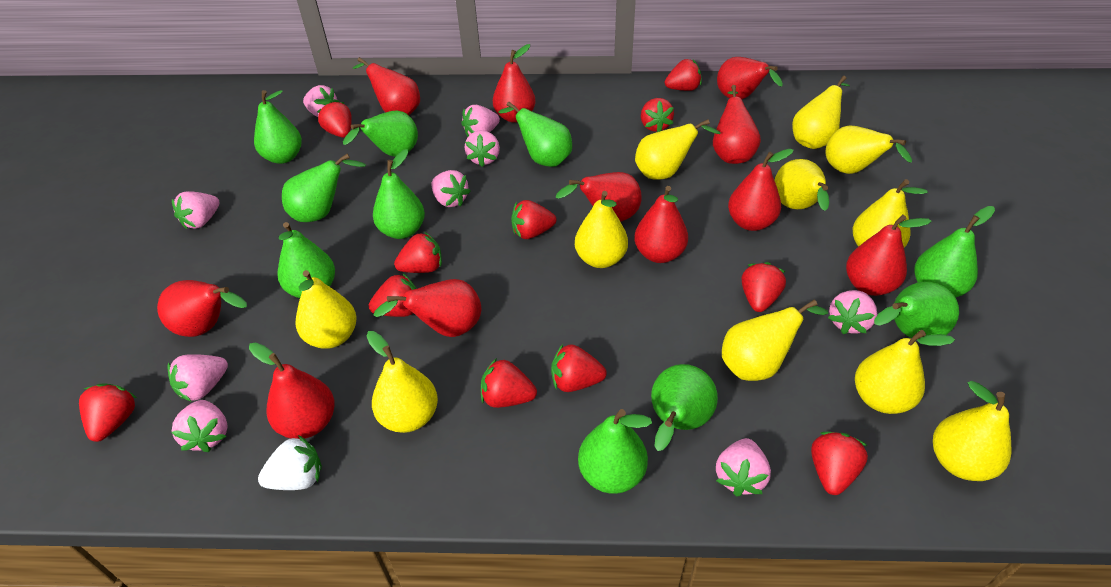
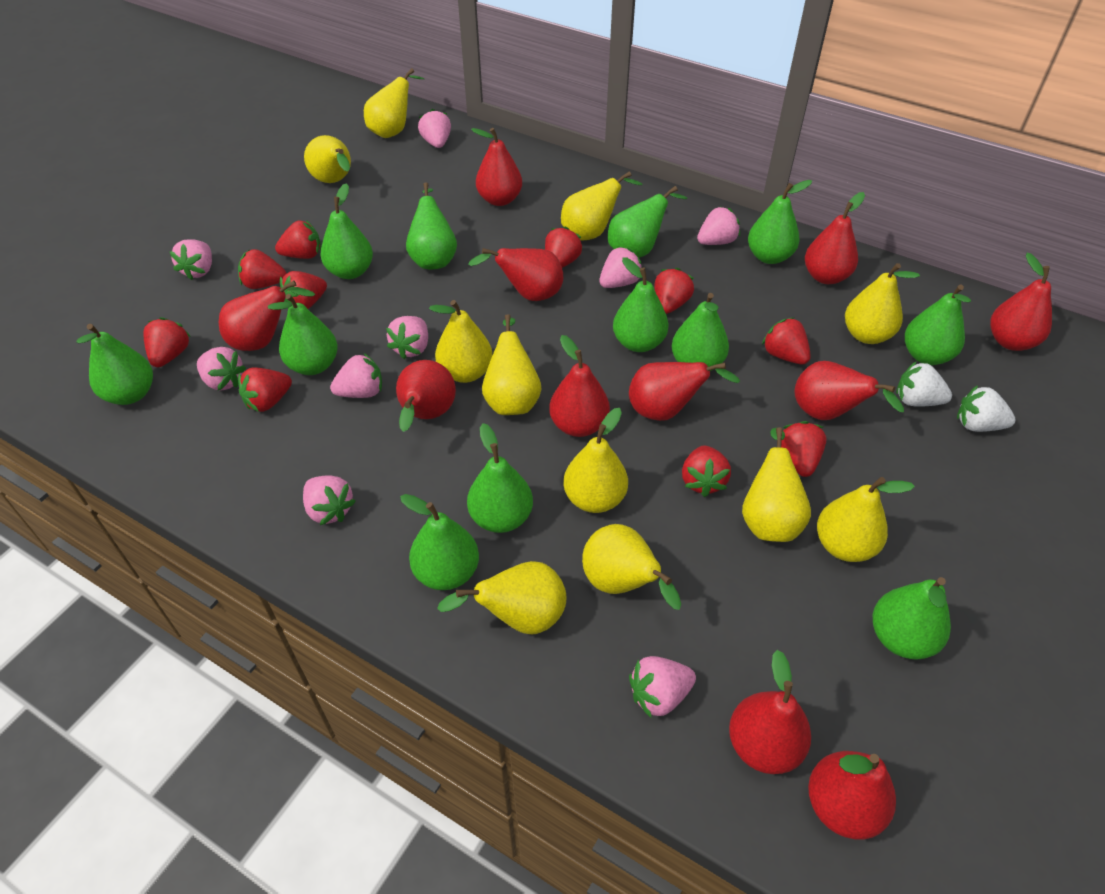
green pear: [254,90,302,164] [278,222,335,298] [282,154,366,222] [343,110,418,157] [373,149,425,239] [498,102,572,167] [578,409,652,494] [651,364,718,451] [874,282,959,338] [914,206,995,298] = 10 -> [76,324,153,405] [268,294,338,375] [320,183,373,279] [400,494,479,590] [406,182,457,269] [467,423,533,533] [608,186,687,258] [613,257,669,352] [672,293,729,371] [748,180,812,264] [873,577,951,660] [905,284,971,365] = 12
red strawberry: [79,384,137,442] [317,101,352,138] [369,273,417,317] [394,232,442,273] [481,358,537,408] [511,200,556,239] [551,344,607,392] [641,98,674,132] [665,59,702,91] [742,262,786,312] [811,432,868,495] = 11 -> [143,317,191,367] [238,249,287,289] [238,367,292,412] [275,220,321,259] [280,271,327,309] [545,226,582,268] [654,268,694,314] [682,445,731,497] [762,317,811,364] [781,421,827,477] = 10
white strawberry: [258,435,322,490] = 1 -> [896,361,952,407] [957,385,1016,432] = 2

